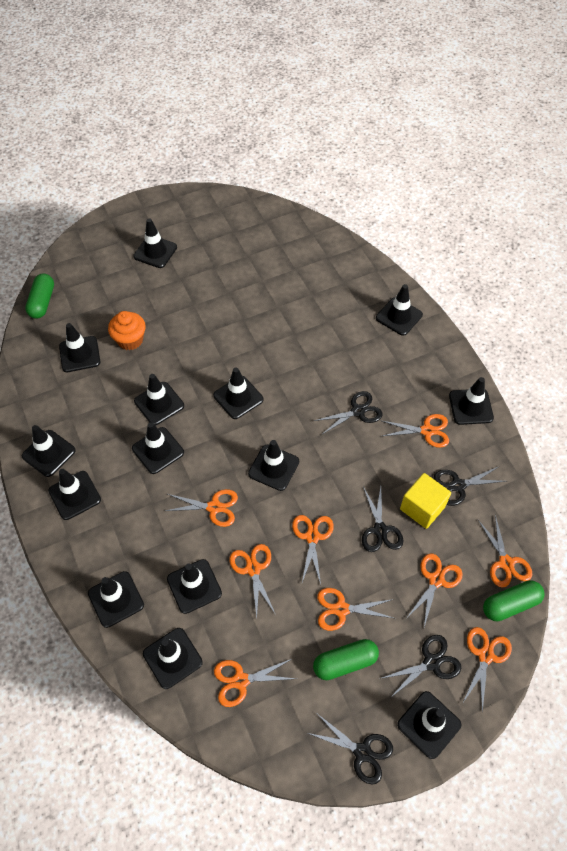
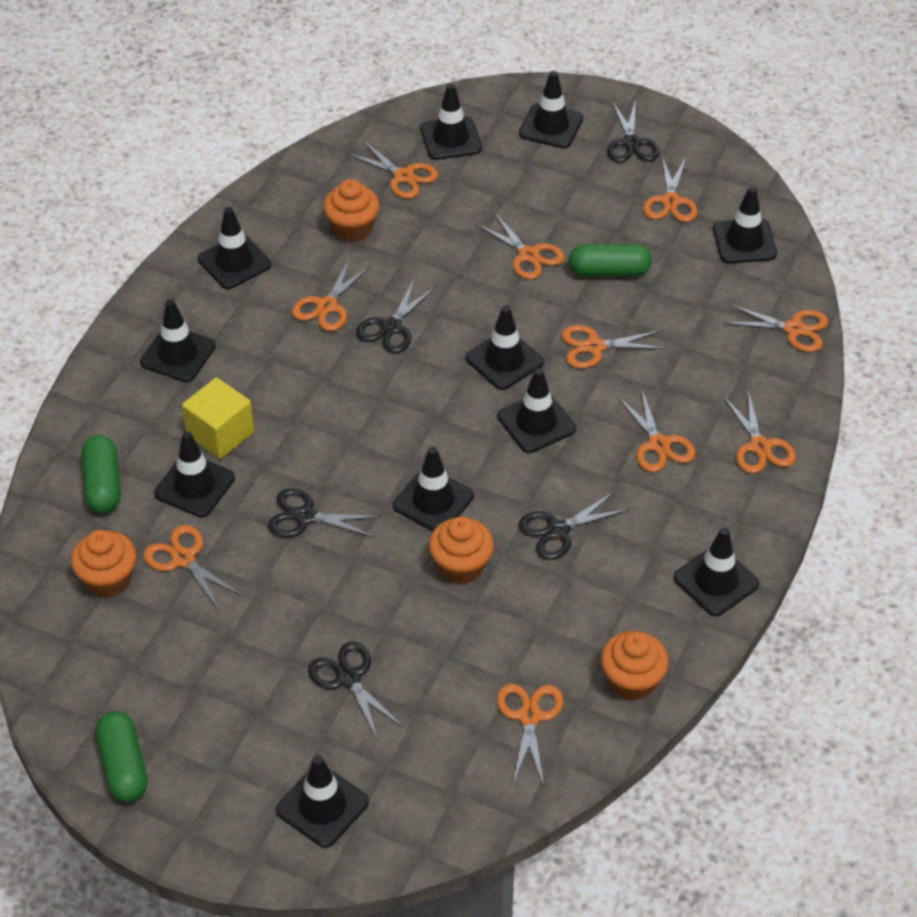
black traffic cone: [22,425,76,477] [48,469,101,520] [59,323,100,372] [88,571,144,628] [132,422,184,474] [133,218,177,268] [134,374,184,425] [143,628,203,689] [167,559,222,614] [213,368,264,419] [248,440,299,491] [376,284,423,336] [397,691,461,759] [449,377,494,425] = 14 -> [140,299,216,382] [154,431,235,517] [198,207,271,289] [276,755,369,848] [393,447,474,531] [420,83,482,160] [466,305,544,390] [498,368,576,453] [519,71,583,148] [673,528,759,616] [713,186,777,263] = 11
orange cupcake: [108,311,146,350] = 1 -> [71,530,136,598] [323,179,379,242] [429,517,494,584] [601,631,669,701] = 4
orange scissors: [165,489,238,527] [214,659,296,707] [229,544,276,618] [292,515,334,584] [317,588,394,631] [382,414,449,448] [406,554,463,627] [462,627,512,713] [478,515,532,588] = 9 -> [144,525,242,610] [292,258,371,331] [347,141,438,199] [476,213,564,280] [497,684,563,786] [561,325,666,369] [617,390,695,472] [643,156,697,222] [723,390,796,474] [724,304,828,352] = 10

